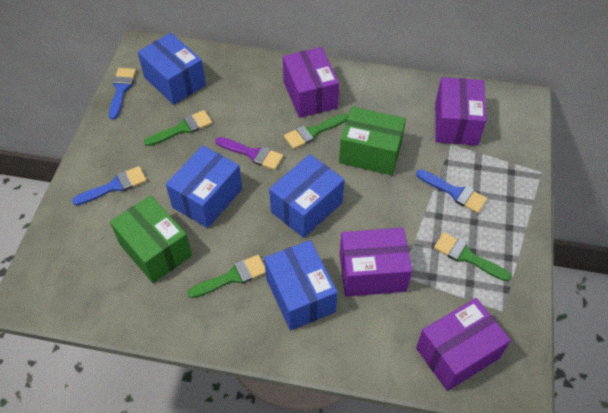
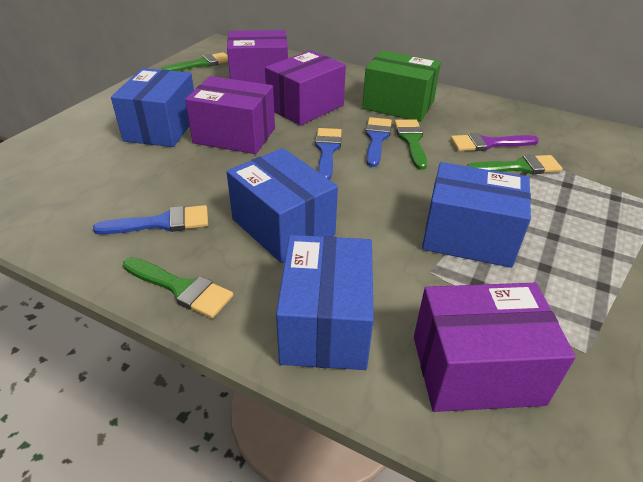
green box: [110,195,192,283] [339,106,406,175] = 2 -> [362,50,441,122] = 1

